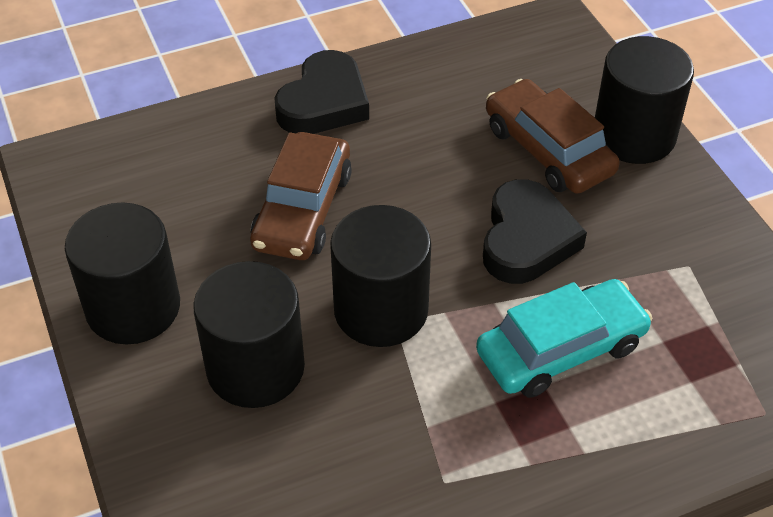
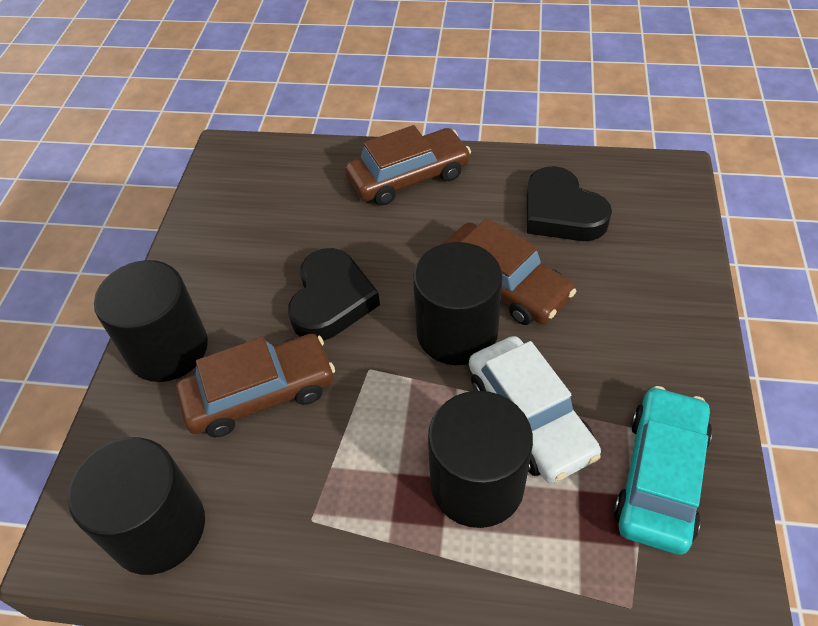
brown car: [250,132,352,260] [486,79,620,194] = 2 -> [176,334,335,437] [345,125,471,206] [442,218,576,325] = 3
white car: none = 0 -> [469,336,601,483] = 1

